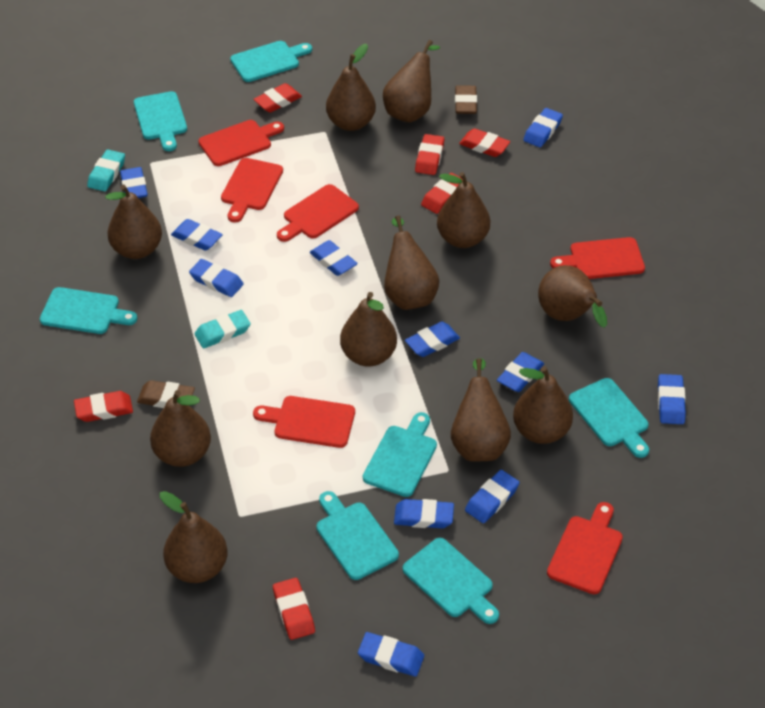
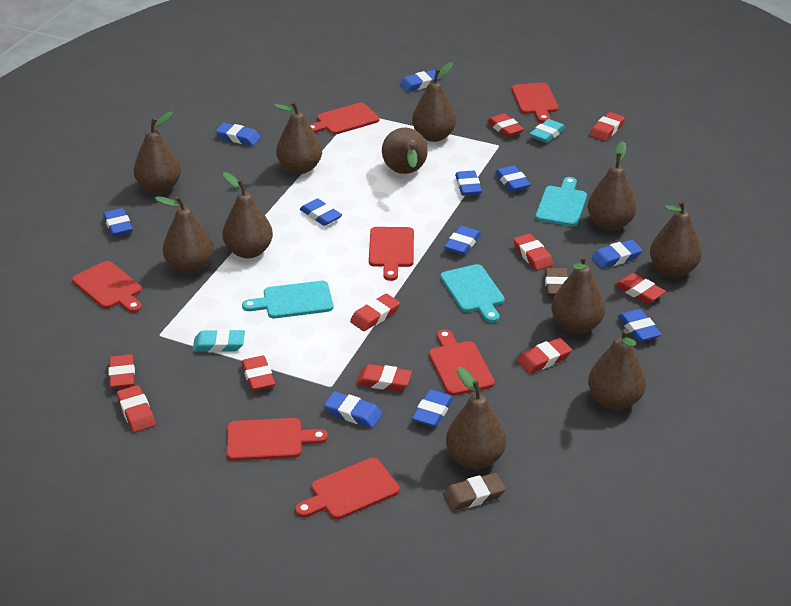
red cutting board: [198,120,284,166] [221,158,283,223] [253,396,355,448] [277,184,359,242] [547,502,623,594] [550,237,645,279] = 6 -> [72,261,142,313] [226,418,328,461] [295,458,400,520] [309,102,379,135] [369,227,414,281] [429,329,495,396] [512,83,558,123] = 7
red eraser: [74,391,133,422] [253,83,302,113] [273,578,315,640] [415,134,444,175] [421,173,463,214] [459,128,510,157] = 6 -> [109,354,135,388] [117,385,155,432] [241,356,275,391] [350,294,400,331] [356,364,412,391] [487,113,524,137] [513,234,553,271] [517,338,572,374] [590,112,625,141] [614,273,666,304] = 10
turquoise cutting board: [40,287,137,334] [134,91,187,151] [230,41,312,82] [317,491,399,580] [363,412,437,497] [403,538,499,624] [569,378,649,458] = 7 -> [242,281,333,318] [440,264,505,323] [535,177,587,226] = 3

